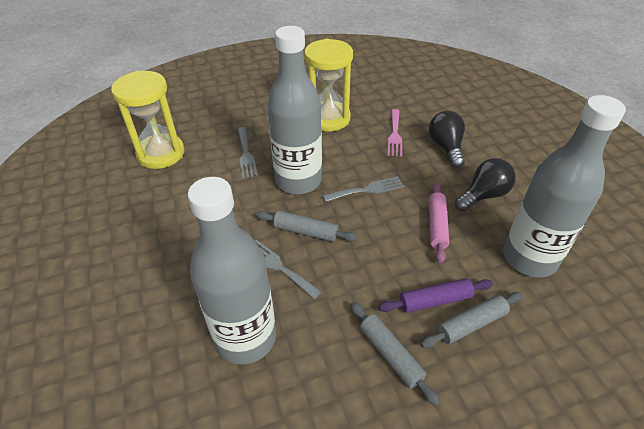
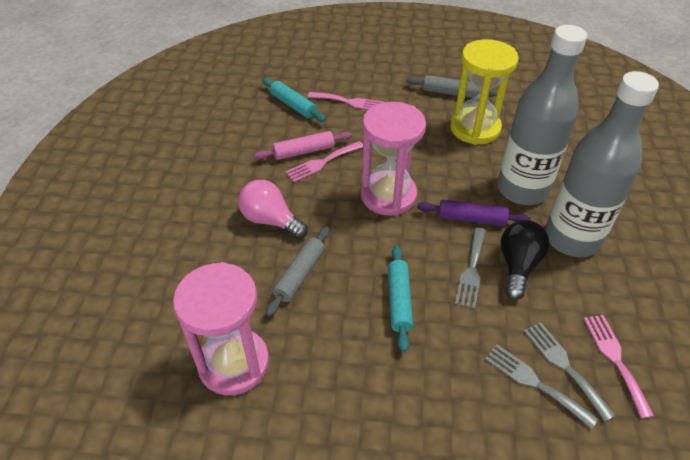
black light bulb: [429,111,465,168] [455,158,516,212] = 2 -> [501,220,550,300] = 1
grey bottle: [188,177,276,364] [267,26,322,194] [503,95,626,277] = 3 -> [497,25,587,205] [545,71,659,257] = 2
grey rolling pin: [256,211,358,242] [350,302,440,406] [421,292,523,348] = 3 -> [266,227,329,317] [406,75,497,98] = 2
pink fork: [387,109,402,157] = 1 -> [285,141,363,182] [308,92,384,110] [584,315,654,419] = 3
pink hourglass: none = 0 -> [173,262,269,396] [361,102,426,216] = 2
pink light bulb: none = 0 -> [238,180,308,239] = 1
turquoise rolling pin: none = 0 -> [262,78,326,122] [388,245,413,352] = 2
yellow hourglass: [111,71,184,169] [304,39,353,132] = 2 -> [450,39,519,145] = 1

